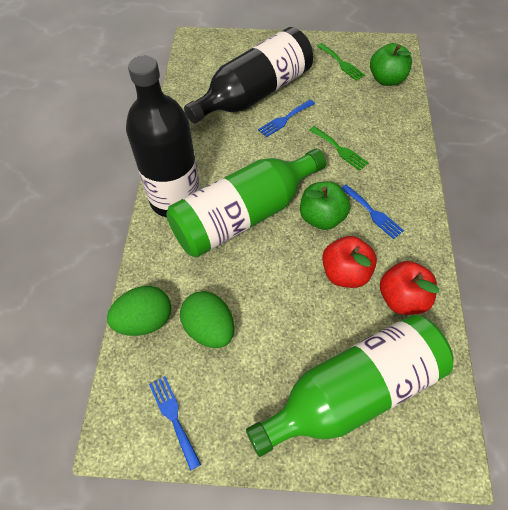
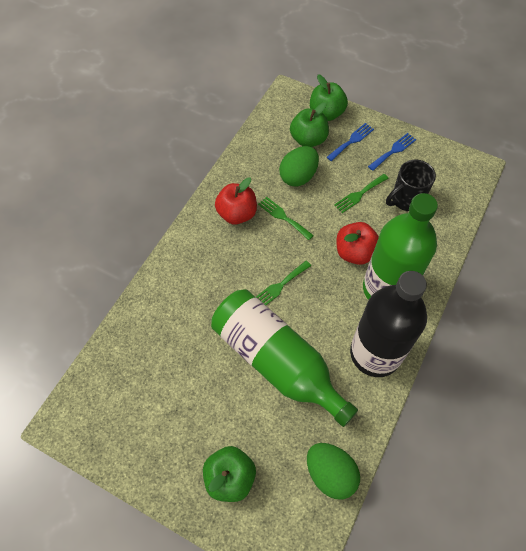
black bottle: [126,56,200,217] [184,27,313,124] = 2 -> [350,271,427,377] = 1
black mug: none = 0 -> [386,160,436,211] = 1
blue fork: [149,376,201,471] [258,100,315,137] [342,185,404,239] = 3 -> [327,123,374,161] [368,133,416,171] = 2
green apple: [300,181,350,230] [370,43,412,86] = 2 -> [203,446,256,502] [290,103,329,147] [310,75,348,121] = 3
green fork: [310,126,369,171] [317,43,365,81] = 2 -> [256,261,311,305] [258,197,314,240] [334,174,389,213] = 3

